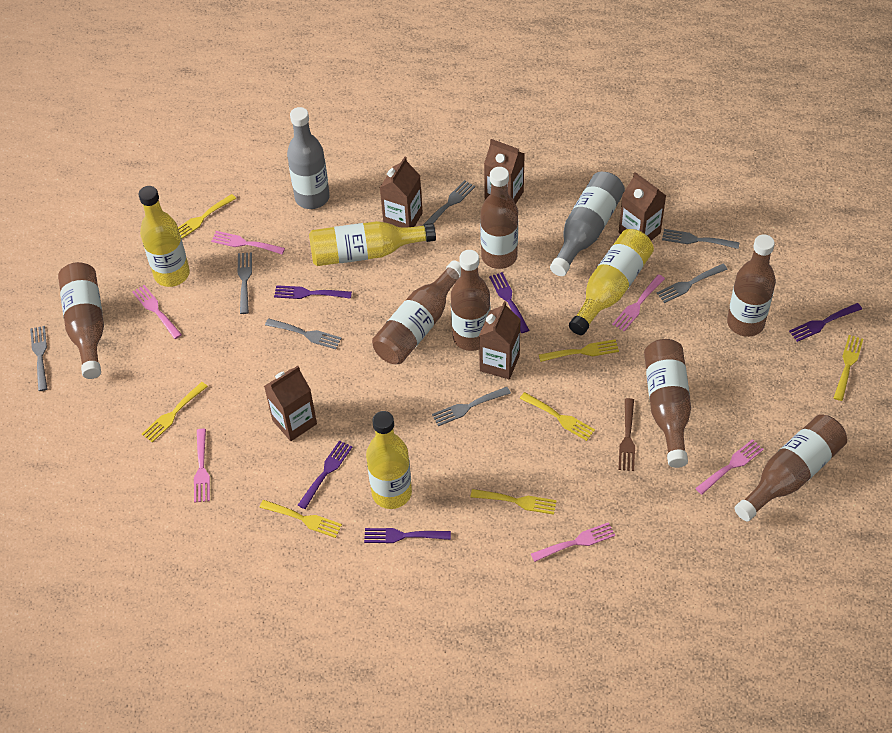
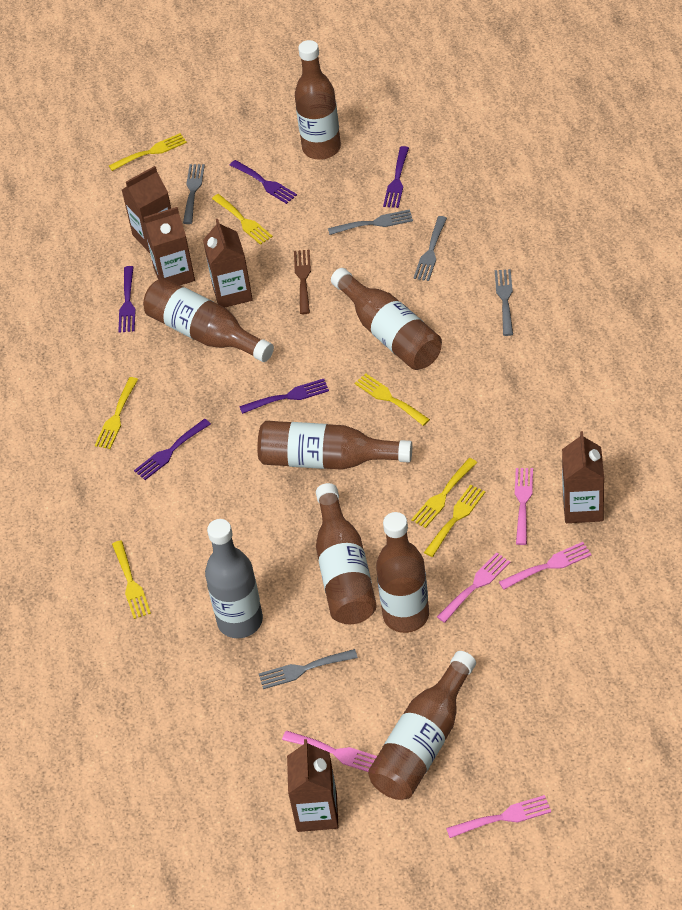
grey bottle: [287,107,330,209] [550,172,625,276] = 2 -> [205,519,263,639] = 1
grey fork: [30,326,47,391] [238,252,252,314] [265,318,341,349] [422,180,475,226] [432,387,511,426] [657,264,728,303] [662,229,740,249] = 7 -> [183,164,205,224] [259,649,358,689] [328,209,413,235] [413,216,447,281] [495,269,513,336] = 5
pink fork: [132,285,182,339] [194,429,210,503] [211,231,285,254] [531,522,615,562] [612,274,665,331] [695,439,764,495] = 6 -> [282,731,377,772] [437,553,511,623] [446,795,551,838] [499,542,592,590] [515,468,533,545] = 5
yellow bottle: [138,186,190,287] [309,221,436,266] [366,411,412,509] [569,229,654,335] = 4 -> none = 0

